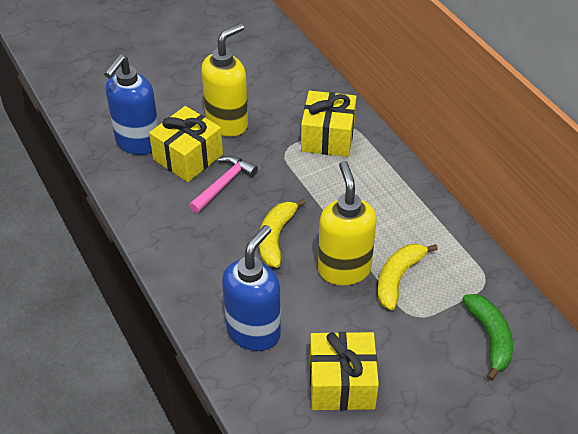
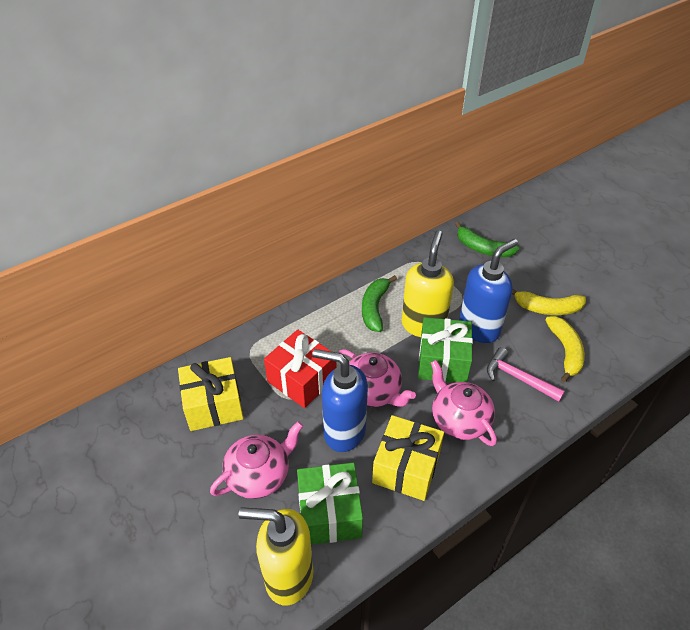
green banana: [462,294,513,381] = 1 -> [362,275,397,332] [455,222,519,257] = 2
green gift: none = 0 -> [297,463,363,545] [418,317,473,383] = 2
pink teapot: none = 0 -> [210,421,303,499] [339,349,416,407] [431,360,497,446] = 3
red gift: none = 0 -> [264,329,336,408] = 1
yellow gift: [149,106,223,182] [301,91,357,157] [310,332,379,410] = 3 -> [178,357,244,431] [372,415,444,501] = 2

